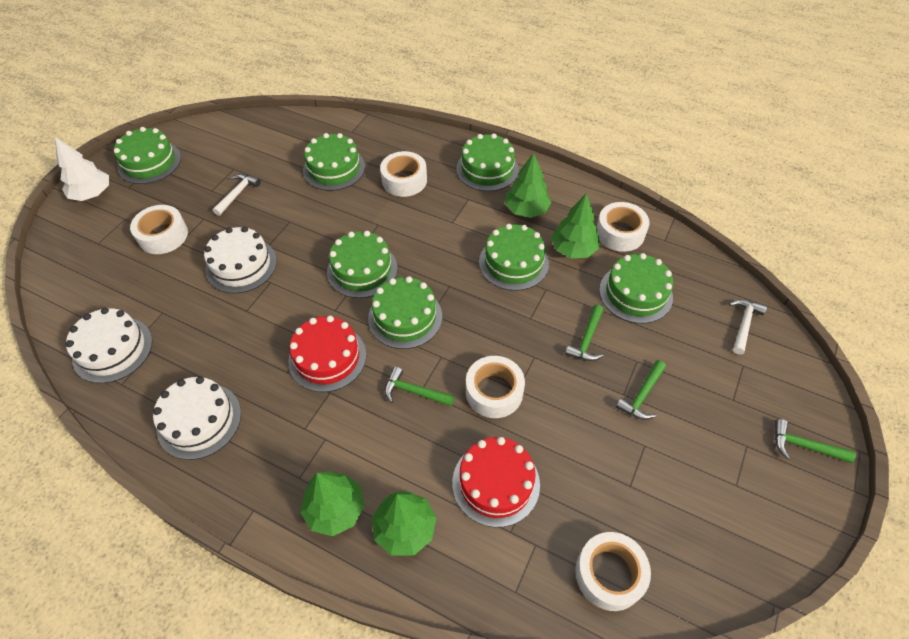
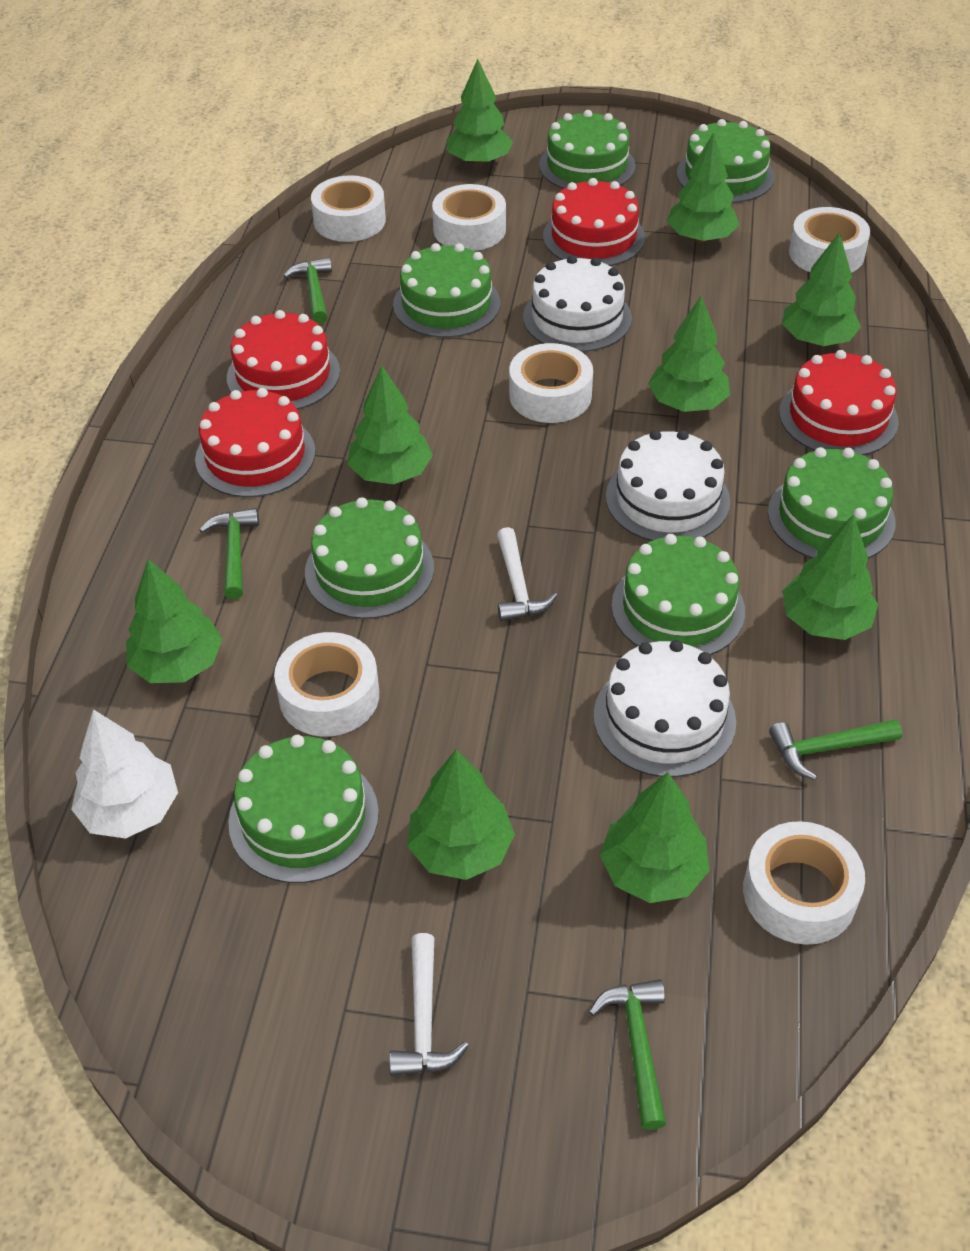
green tree: [300,471,365,536] [372,491,437,556] [505,153,551,218] [551,194,599,258] = 4 -> [126,559,222,683] [347,365,433,484] [407,749,515,880] [446,59,513,166] [600,772,710,903] [648,296,730,412] [667,133,739,243] [782,232,861,346] [783,514,878,640] = 9
red cake: [288,316,366,392] [452,437,540,527] = 2 -> [195,388,316,497] [227,310,340,410] [543,178,645,266] [779,350,899,455] = 4
white tape: [130,205,188,254] [380,151,427,197] [466,356,525,418] [575,532,651,611] [596,202,650,252] = 5 -> [274,632,379,737] [311,175,386,242] [432,184,506,251] [509,343,593,423] [743,821,865,945] [789,207,870,273] = 6

